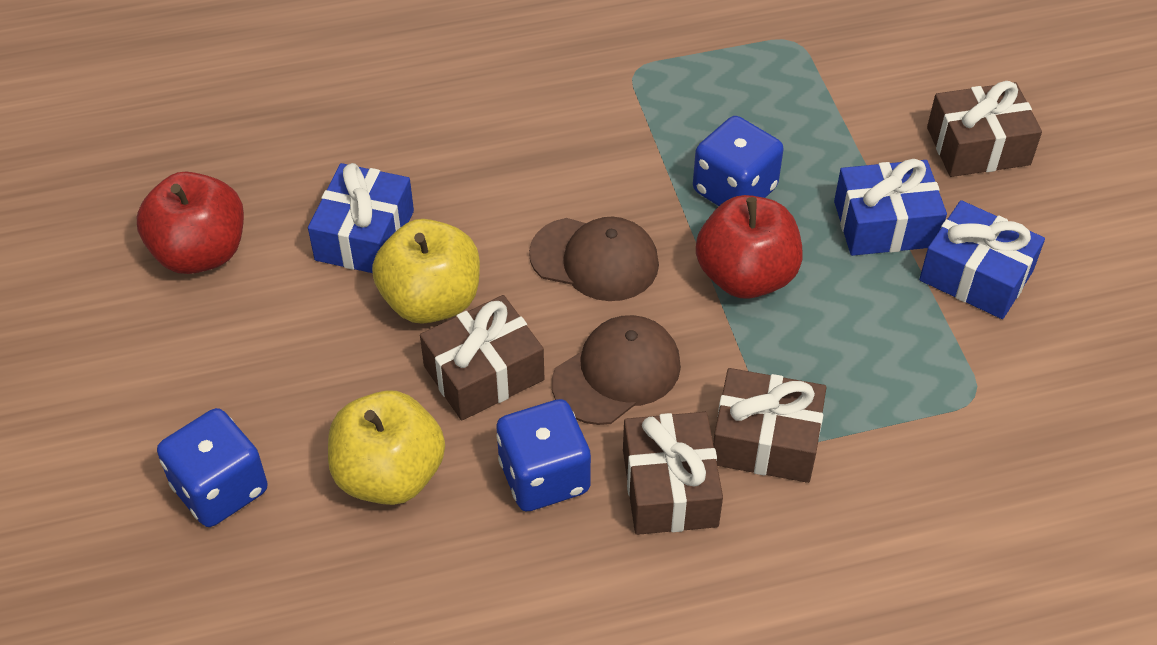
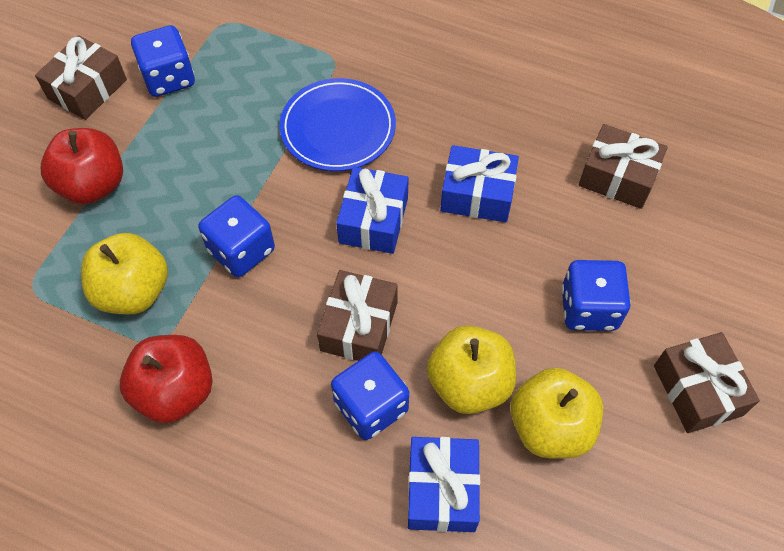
blue dice: [157,408,268,527] [496,399,591,511] [693,116,784,206] = 3 -> [131,25,195,97] [199,195,275,277] [331,352,409,440] [562,260,631,331] = 4
blue plate: none = 0 -> [279,78,396,171] = 1
brown cap: [529,217,659,301] [552,315,681,425] = 2 -> none = 0
yellow apple: [328,390,445,505] [372,219,480,324] = 2 -> [81,233,168,315] [427,325,516,414] [510,368,603,459] = 3

